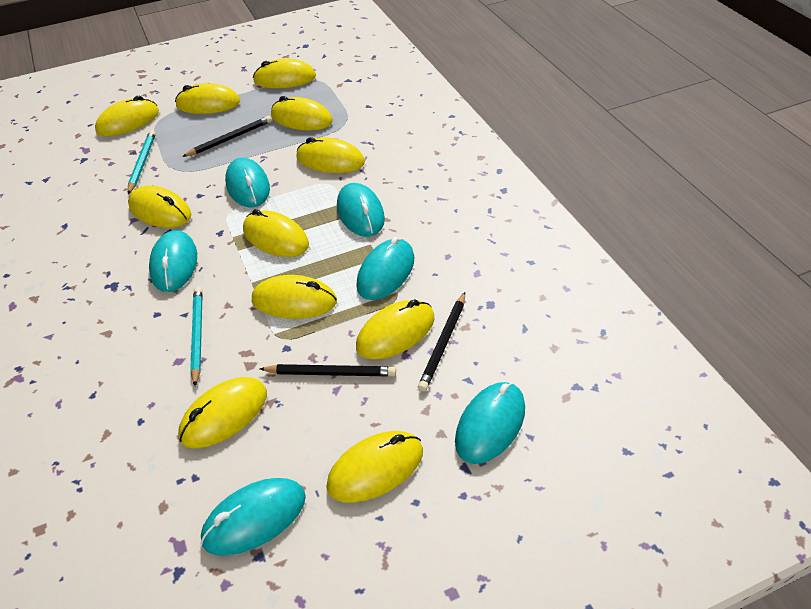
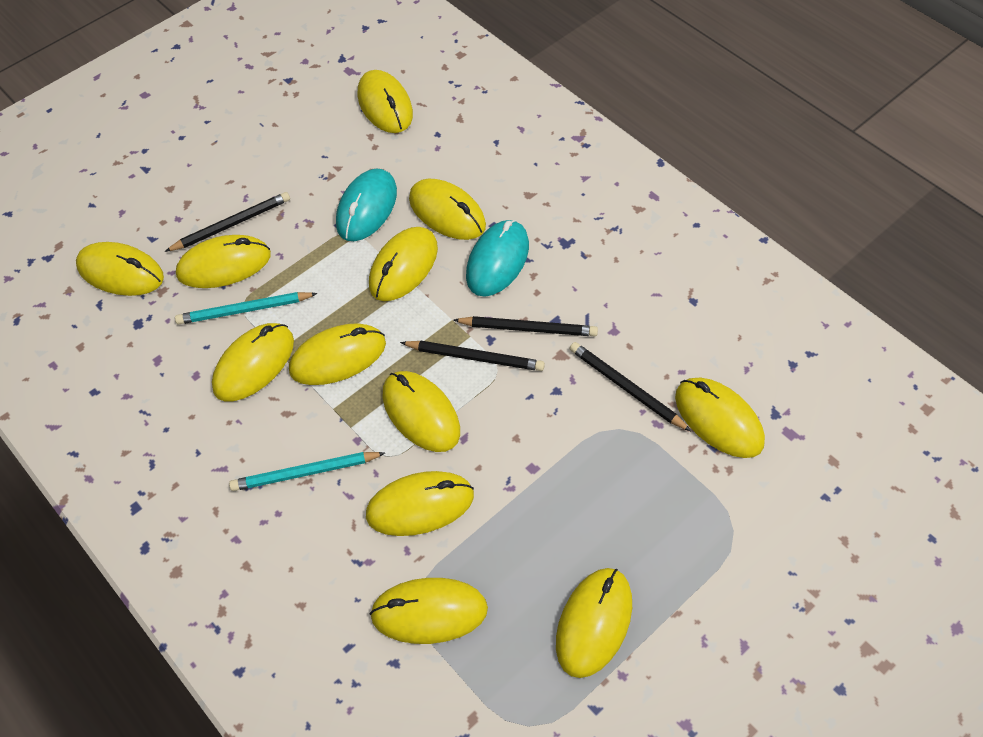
black pencil: [182,116,272,157] [260,364,396,377] [418,292,465,392] = 3 -> [165,192,290,252] [400,340,545,371] [454,316,598,336] [569,342,691,431] = 4
turquoise mouse: [149,230,197,292] [200,478,306,556] [225,157,270,208] [337,183,385,237] [356,237,414,300] [455,382,525,464] = 6 -> [336,169,397,241] [466,220,529,297] = 2
yellow mouse: [95,96,159,136] [128,185,191,228] [175,83,240,114] [178,377,267,448] [243,209,309,257] [252,275,337,319] [253,59,316,88] [271,96,333,130] [296,137,365,173] [326,431,423,503] [356,299,434,359] = 11 -> [76,242,164,296] [176,235,271,288] [212,323,294,401] [289,323,386,385] [358,70,413,133] [366,471,474,536] [369,227,438,301] [370,578,488,644] [383,371,460,452] [409,179,486,240] [556,568,632,678] [675,378,765,458] = 12

